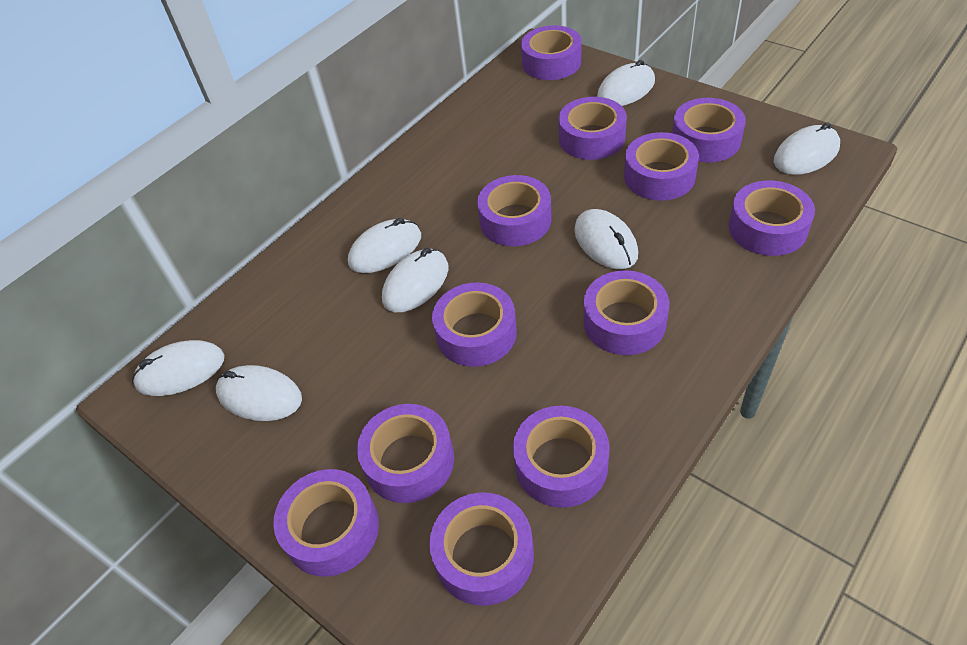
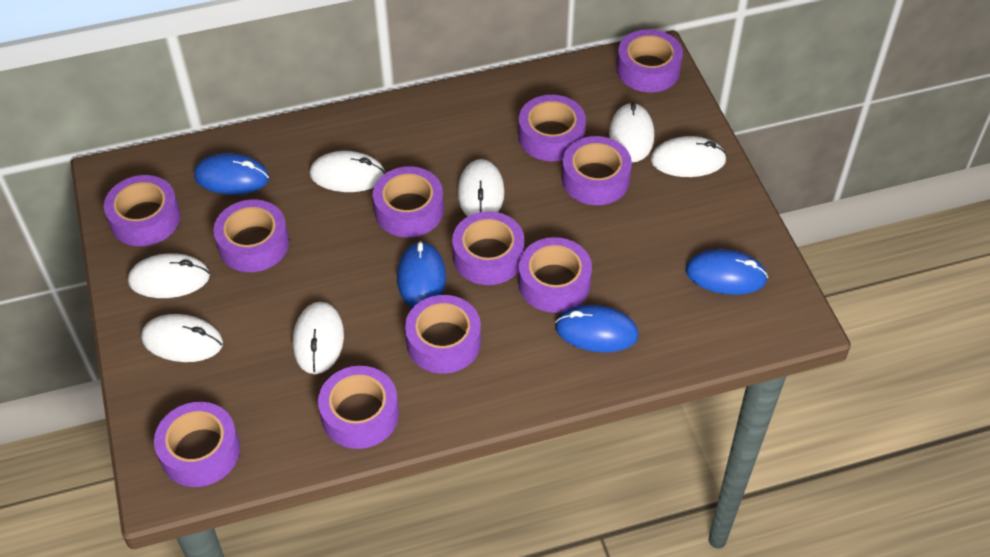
blue mouse: none = 0 -> [194,153,269,195] [397,241,446,307] [555,305,639,352] [686,249,768,295] = 4
purple tape: [273,469,379,577] [357,404,454,503] [429,493,534,606] [432,282,517,367] [477,175,552,246] [513,406,610,508] [521,25,581,80] [559,97,627,160] [584,270,669,355] [624,132,699,201] [672,98,746,162] [729,180,815,256] = 12 -> [104,175,181,246] [154,402,240,487] [213,200,289,272] [318,366,399,449] [373,167,444,237] [405,295,481,374] [452,211,524,285] [518,95,586,161] [518,237,592,313] [562,136,632,205] [617,29,683,92] = 11

